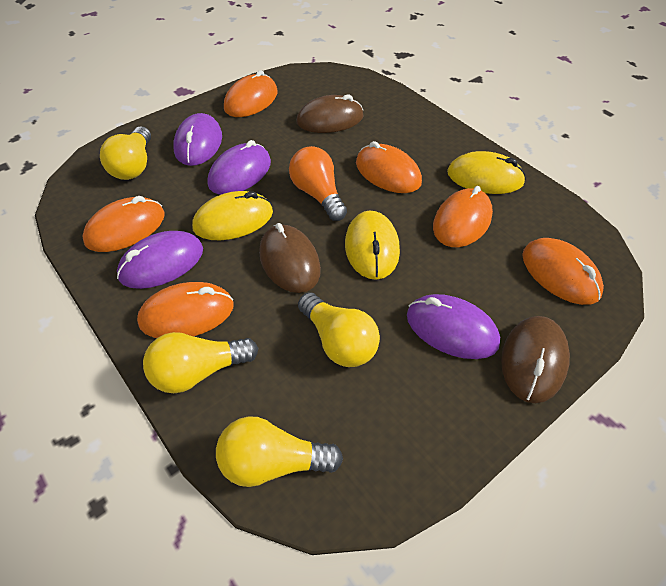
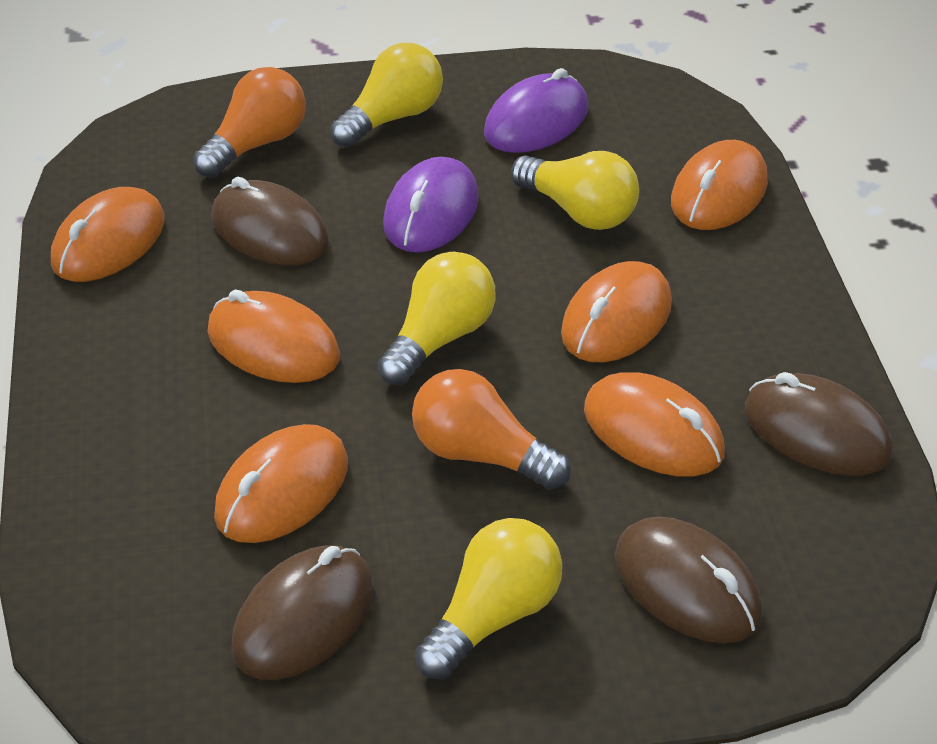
brown mouse: [259,223,321,293] [297,94,364,133] [501,316,570,403] = 3 -> [211,177,329,265] [231,545,373,680] [615,516,763,643] [745,372,893,476] = 4
orange light bulb: [289,146,347,221] = 1 -> [193,67,306,178] [412,369,571,490] = 2
purple mouse: [117,231,203,289] [173,113,222,166] [208,140,271,195] [407,294,500,359] = 4 -> [383,157,479,253] [484,68,588,153] = 2
yellow mouse: [192,191,273,240] [345,210,400,280] [447,151,526,194] = 3 -> none = 0

